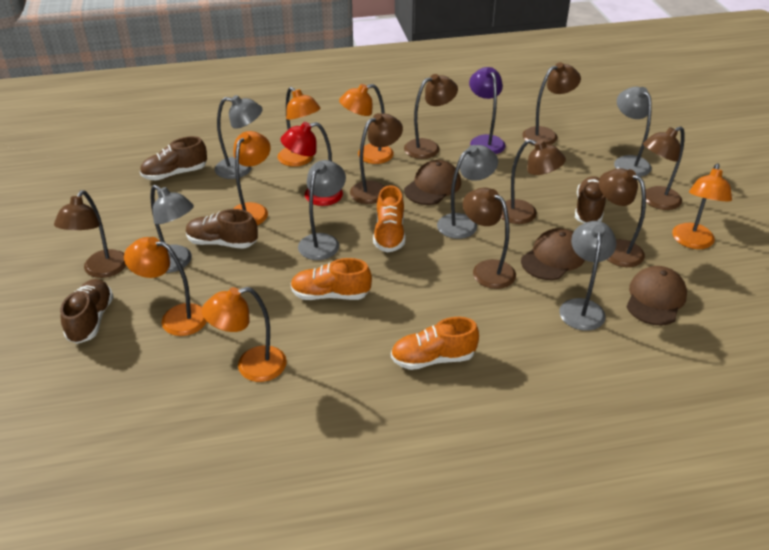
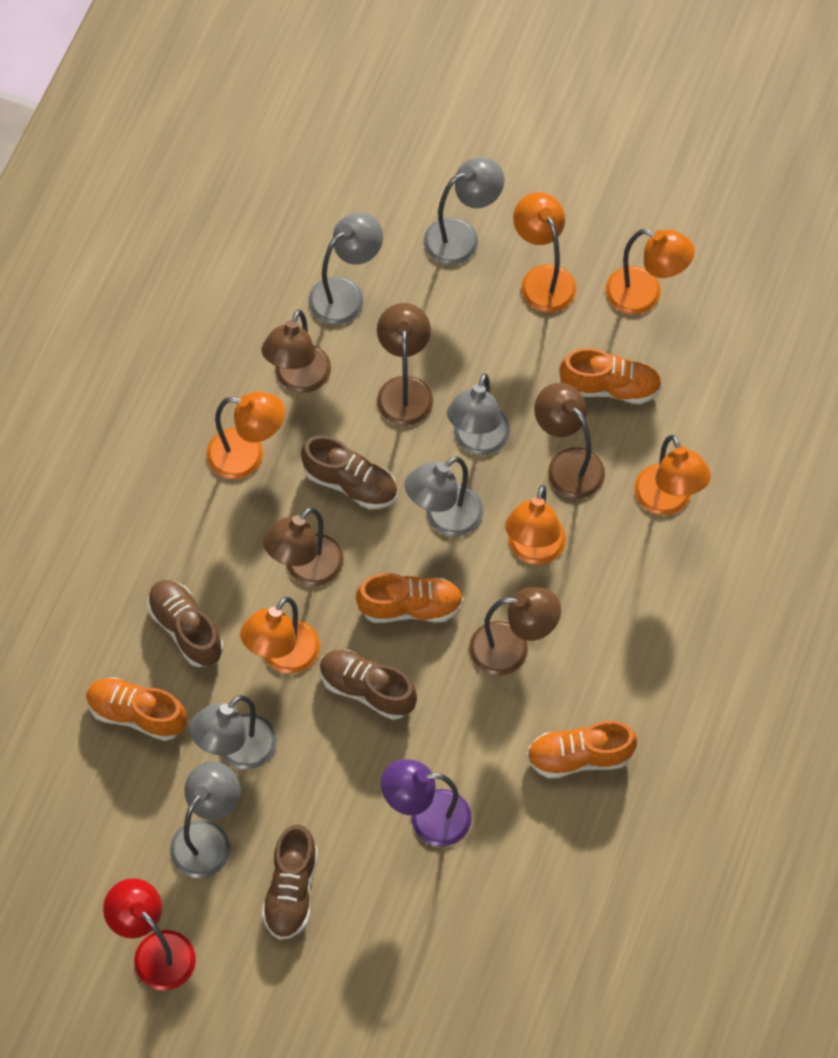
brown cap: [404,160,461,205] [521,228,585,280] [627,266,687,325] = 3 -> none = 0
brown lamp: [54,190,126,278] [350,113,403,204] [404,74,458,159] [463,187,516,289] [501,139,566,224] [522,62,581,145] [599,168,646,267] [643,126,685,210] = 8 -> [262,310,331,393] [263,507,344,586] [377,303,433,426] [469,587,561,676] [534,383,605,499] = 5
orange shoe: [290,258,372,300] [373,185,405,252] [391,317,479,370] = 3 -> [86,677,187,741] [356,573,463,623] [527,721,637,778] [559,348,662,404] = 4

